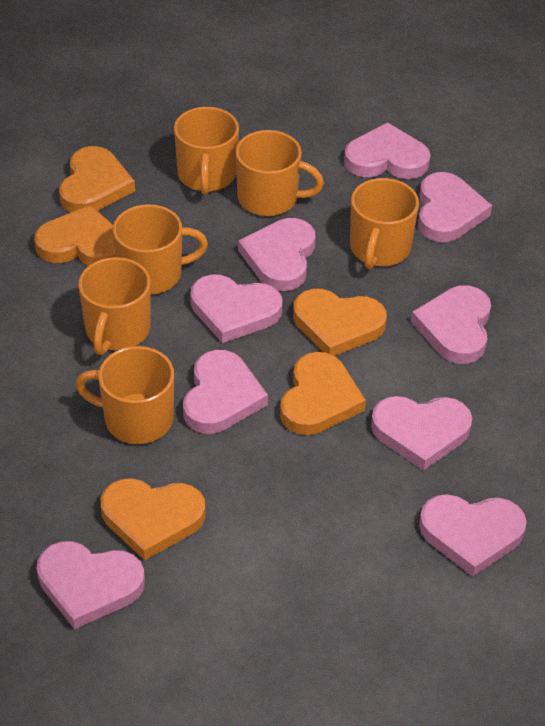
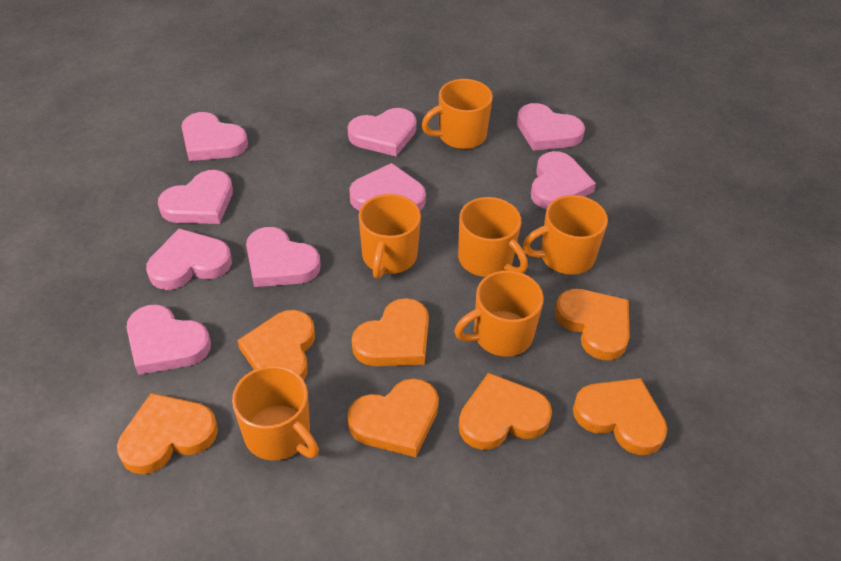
orange heart: [34,205,116,266] [59,146,135,213] [101,478,206,560] [280,352,366,435] [293,289,387,356] = 5 -> [117,393,218,474] [237,310,315,380] [347,378,439,457] [352,298,429,366] [459,372,552,450] [555,289,630,360] [573,378,667,455] = 7

